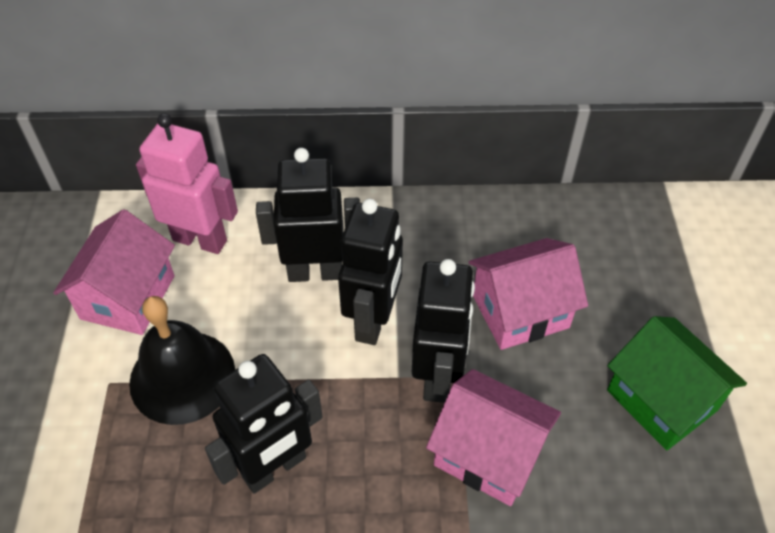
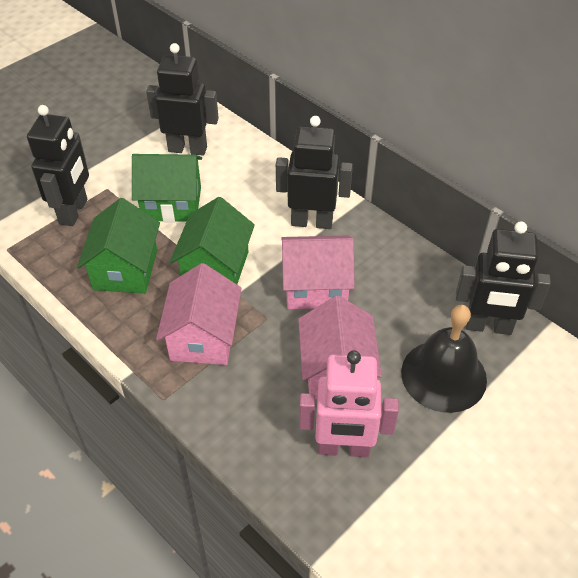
green house: [607,316,747,450] = 1 -> [77,198,160,294] [132,154,202,222] [170,197,255,284] = 3

